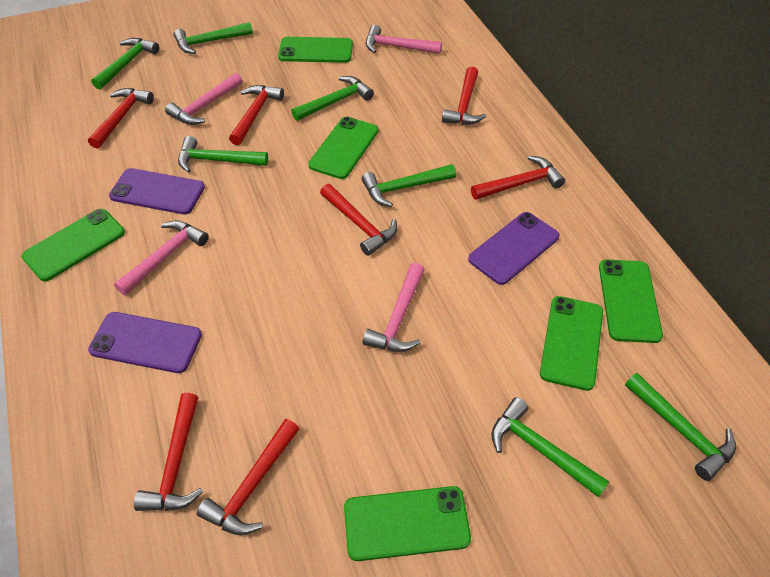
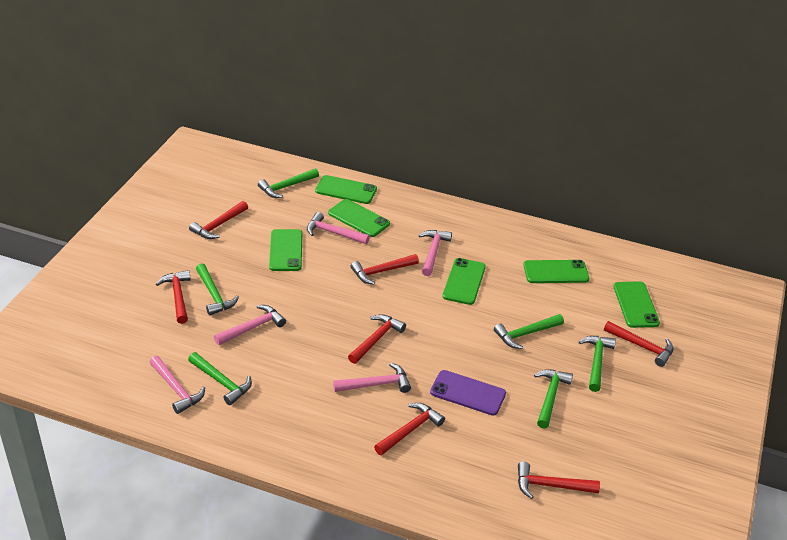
green hammer: [91,38,159,89] [174,22,253,54] [178,136,268,173] [291,76,374,121] [362,164,456,207] [491,397,609,497] [625,373,736,481] = 7 -> [188,352,252,405] [196,264,239,315] [258,168,319,198] [494,314,564,349] [534,369,573,428] [579,336,616,392] = 6
pink hammer: [114,220,209,295] [165,73,243,125] [363,263,425,352] [366,25,442,54] = 4 -> [149,356,205,414] [214,305,286,345] [307,212,370,244] [333,363,411,393] [419,230,452,276] = 5
purple phone: [88,312,202,373] [109,168,205,214] [468,212,560,285] = 3 -> [430,370,506,415] = 1

